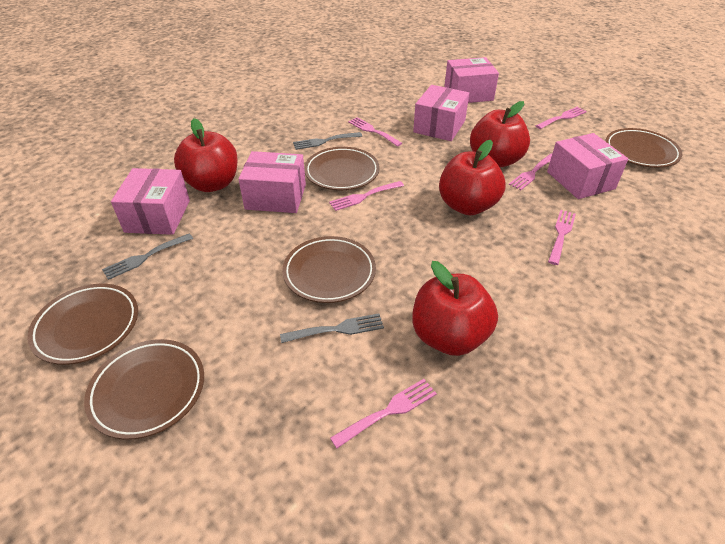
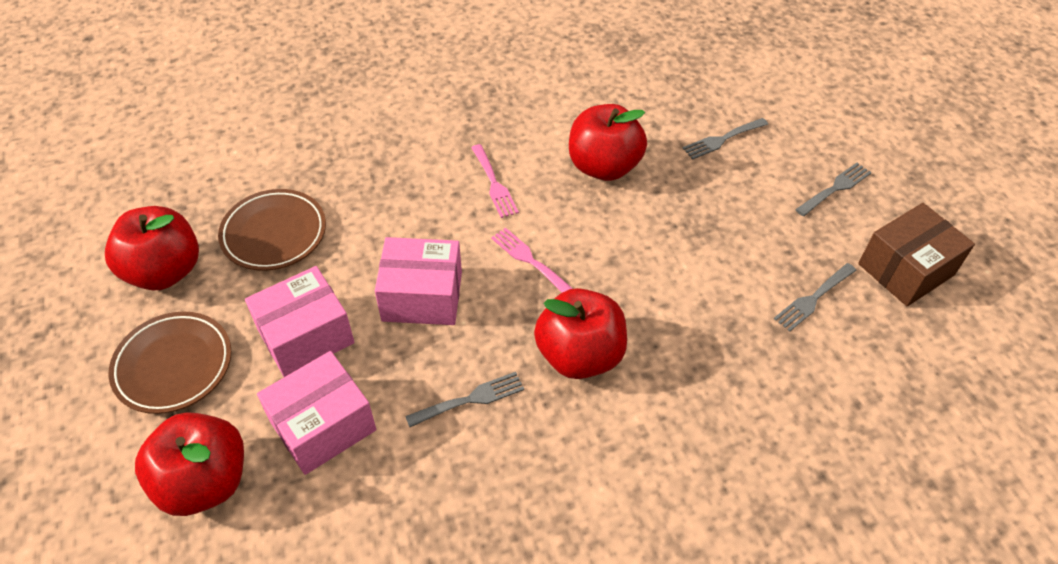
brown box: none = 0 -> [858,203,975,306] = 1
brown plate: [27,284,138,365] [84,339,204,440] [282,236,376,303] [304,147,380,190] [605,128,682,168] = 5 -> [108,312,231,414] [218,189,326,271] = 2
grey fork: [102,234,193,280] [280,313,384,343] [293,132,362,150] = 3 -> [405,372,524,427] [682,118,768,159] [774,263,857,332] [795,163,872,216] = 4
pink box: [111,168,190,235] [238,151,306,213] [413,85,469,141] [444,57,499,103] [547,133,628,199] = 5 -> [245,266,355,377] [257,351,376,475] [375,237,462,325] = 3
pink fork: [329,181,404,211] [330,379,437,448] [348,117,402,147] [509,153,552,190] [536,107,587,129] [548,210,576,265] = 6 -> [471,144,519,218] [491,228,573,293] = 2

